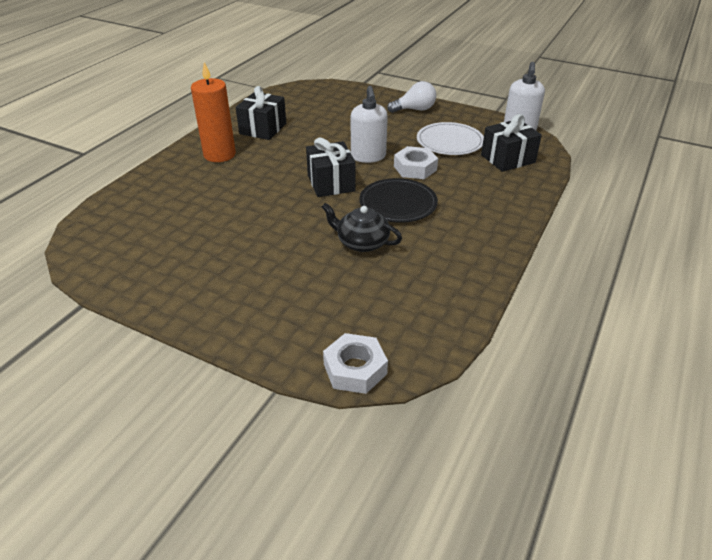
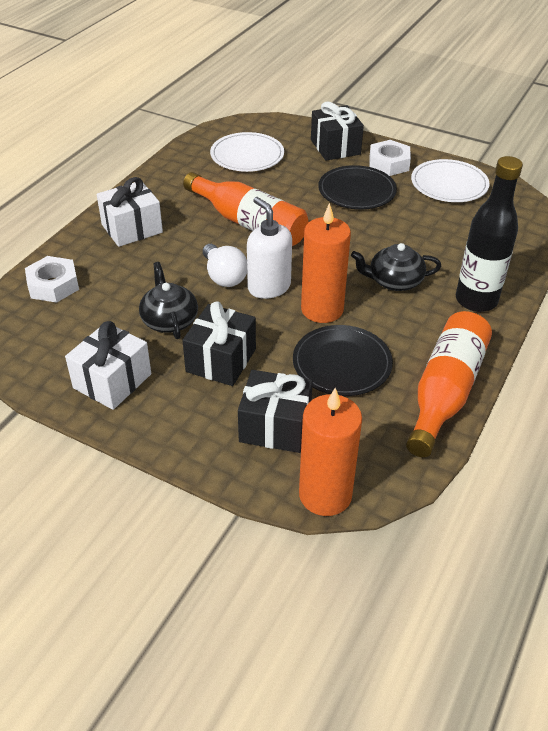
black bottle: none = 0 -> [456,156,523,312] = 1
black plate: [359,178,438,223] = 1 -> [293,325,393,396] [318,165,397,210] = 2
black teapot: [322,203,402,252] = 1 -> [139,262,198,339] [351,243,441,291] = 2
orange bottle: none = 0 -> [183,172,308,246] [406,311,492,457] = 2
orange candle: [191,62,236,162] = 1 -> [299,388,362,516] [301,203,351,323] = 2
white gift: none = 0 -> [65,321,151,410] [97,177,163,247] = 2
white plate: [417,122,484,155] = 1 -> [210,132,284,172] [411,159,490,202] = 2
white soap dispenser: [351,86,388,163] [504,62,545,130] = 2 -> [247,197,292,299] = 1

